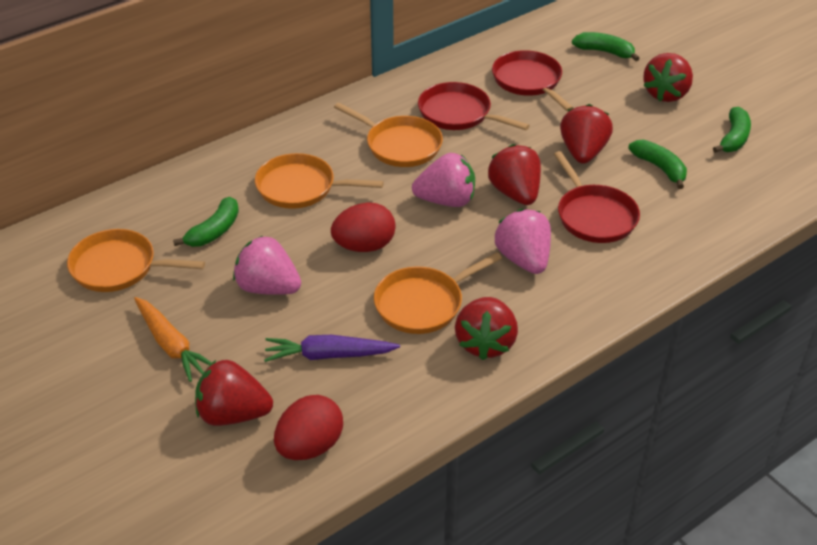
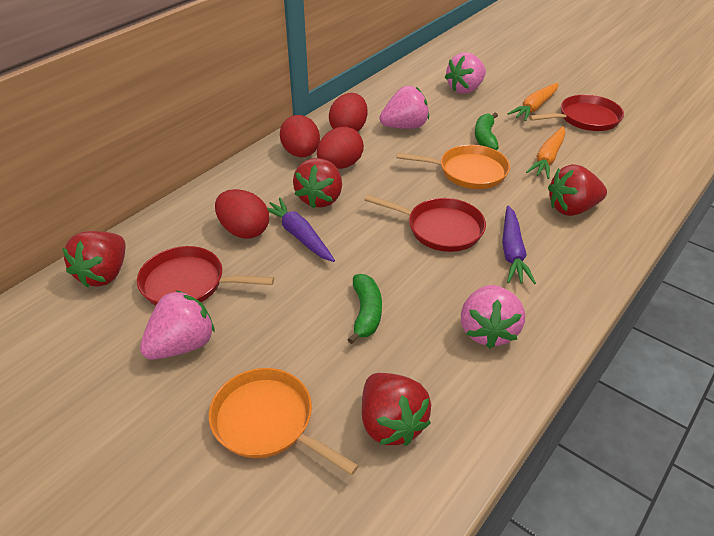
green banana: [173,197,239,247] [572,32,640,61] [628,140,687,189] [713,107,751,153] = 4 -> [347,274,382,344] [475,113,499,150] = 2
orange carrot: [134,297,212,382] = 1 -> [507,83,559,121] [526,126,565,179] = 2
orange pan: [67,229,205,292] [255,153,384,209] [334,103,443,167] [374,252,502,334] = 4 -> [209,368,359,475] [397,145,510,189] = 2
pink strawberry: [233,236,301,295] [412,153,475,207] [495,209,551,274] = 3 -> [140,290,215,360] [380,86,429,129] [445,52,486,94] [461,285,525,349] = 4
purple carrot: [264,335,400,362] = 1 -> [267,198,335,262] [502,206,536,284] = 2
red egg: [274,395,343,460] [331,202,396,252] = 2 -> [215,189,269,239] [280,115,320,157] [317,127,364,169] [329,93,368,132] = 4
red strawberry: [195,360,273,426] [455,297,518,360] [488,144,541,205] [560,104,613,164] [643,53,693,102] = 5 -> [62,231,125,288] [293,158,342,208] [362,373,431,446] [548,164,607,216] = 4

